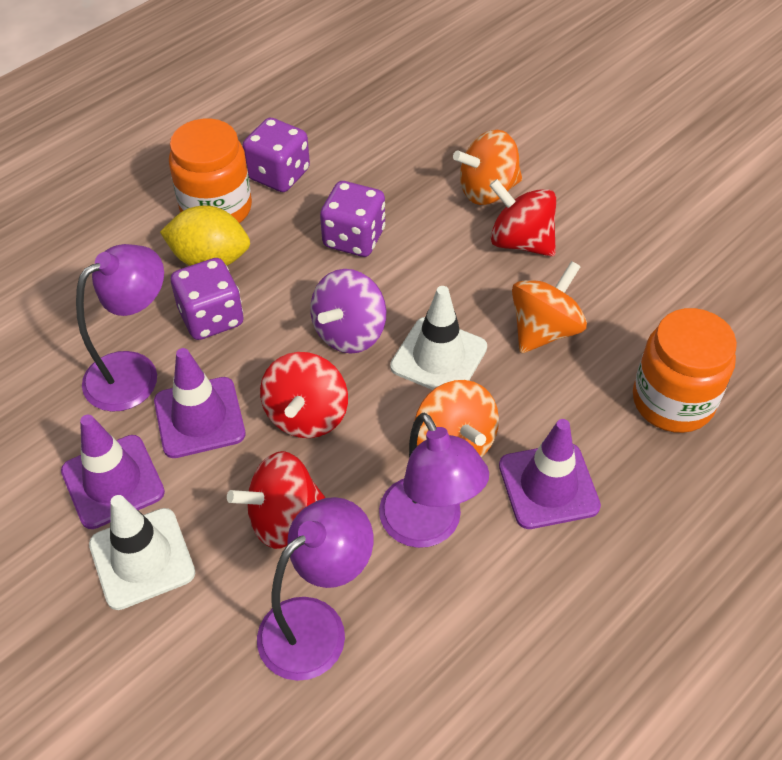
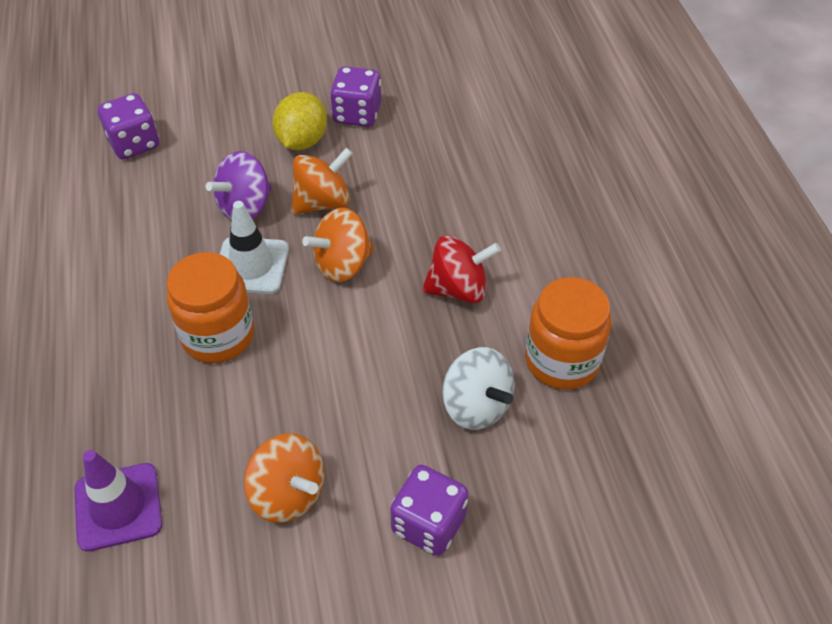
purple lamp: [76,244,164,412] [257,497,374,681] [379,413,489,548] = 3 -> none = 0
purple traffic cone: [61,415,165,529] [154,348,246,458] [499,419,601,529] = 3 -> [74,450,162,552] = 1
red spinning top: [227,451,326,549] [260,352,348,438] [489,179,556,257] = 3 -> [422,235,501,303] = 1
white spinning top: none = 0 -> [443,347,515,430] = 1
white traffic cone: [89,495,195,610] [390,286,487,390] = 2 -> [220,201,289,294] = 1

